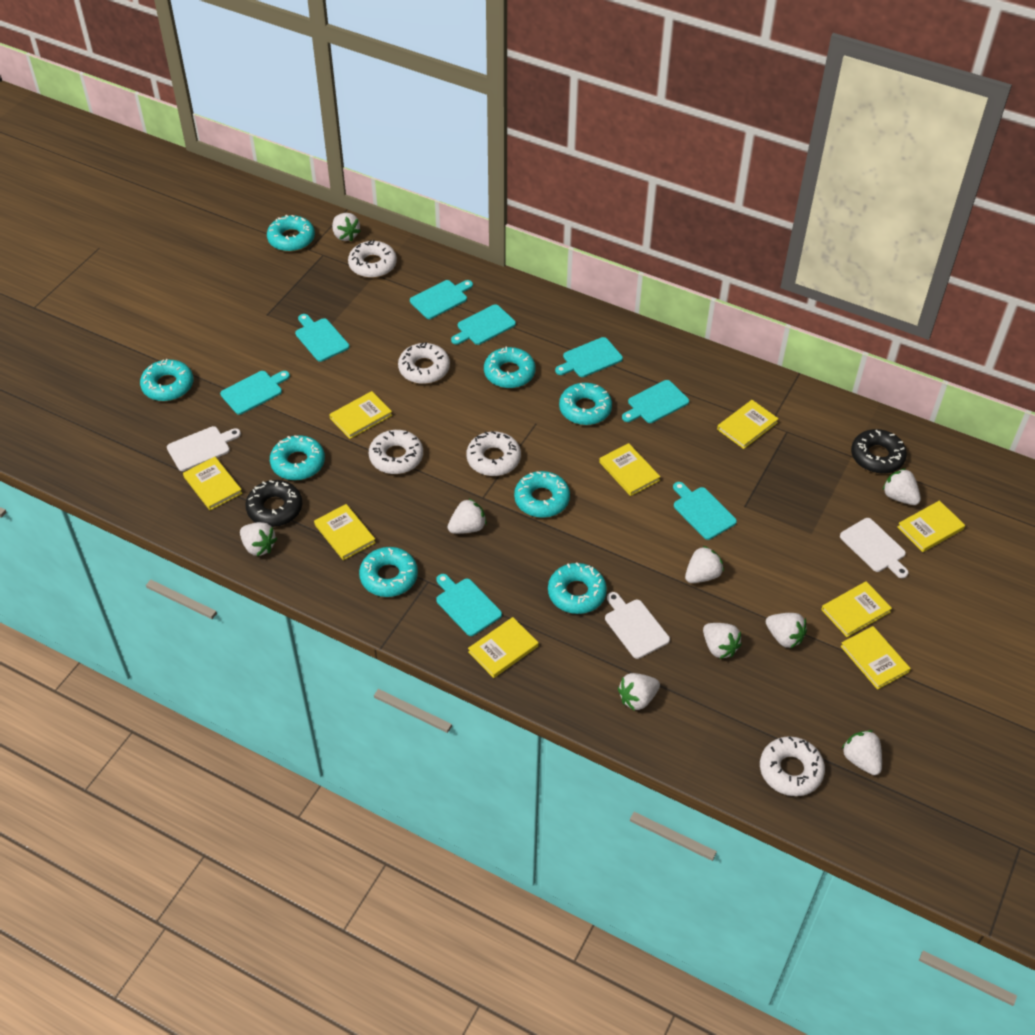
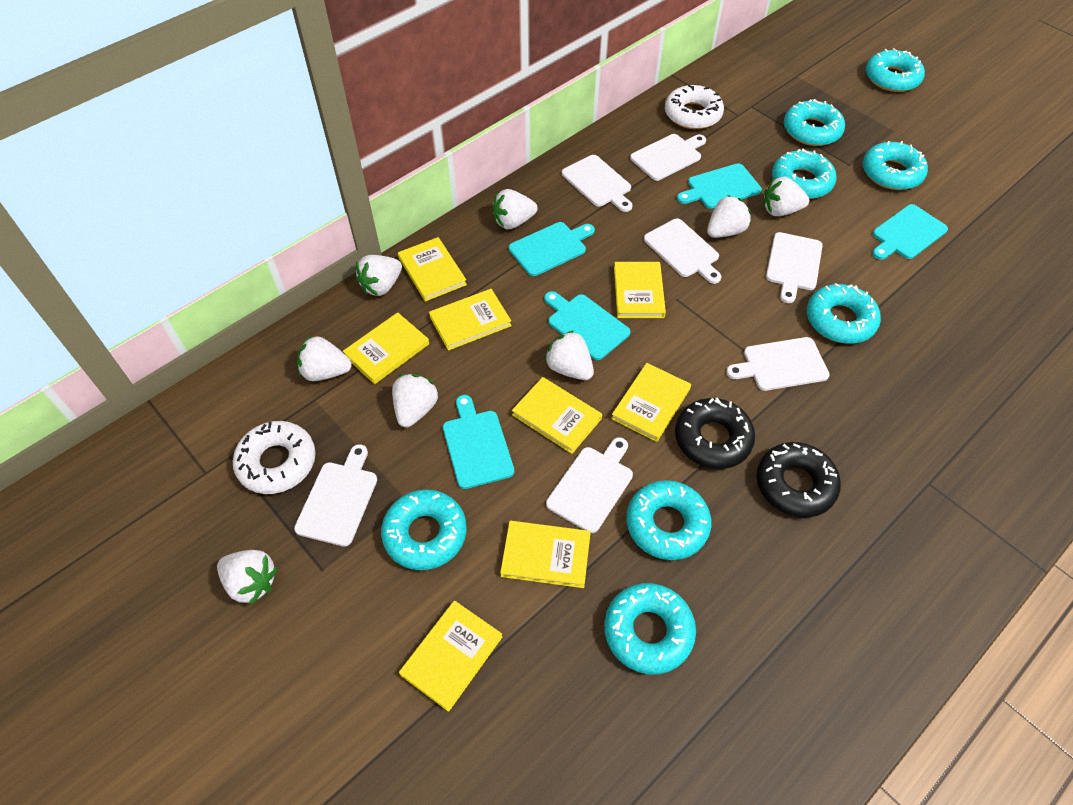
turquoise cutting board: [220,371,290,415] [295,314,349,362] [410,280,473,319] [436,574,502,636] [451,304,516,345] [555,337,623,377] [622,380,689,423] [673,482,737,540] = 8 -> [443,395,514,489] [509,222,595,276] [544,291,630,360] [677,163,762,209] [872,204,948,260] = 5
white cutting board: [167,426,241,471] [605,592,670,659] [840,518,909,578] = 3 -> [294,444,377,546] [546,437,633,533] [562,155,632,212] [630,134,706,181] [644,219,722,284] [726,337,830,391] [766,232,823,303] = 7
white donut: [348,240,397,278] [369,430,423,474] [398,342,450,384] [466,431,521,476] [760,736,825,796] = 5 -> [233,421,316,494] [665,85,724,129] = 2
white strawberry: [240,522,277,556] [332,213,361,241] [448,499,487,534] [618,673,660,711] [685,546,724,583] [703,623,742,659] [766,613,807,649] [842,730,882,775] [883,468,921,505] = 9 -> [217,550,278,605] [297,336,352,381] [356,255,402,296] [392,374,438,428] [492,189,538,229] [544,330,594,380] [707,195,751,238] [763,177,809,216] = 8
yellow book: [183,457,242,510] [314,504,376,560] [329,391,392,439] [468,617,539,678] [599,443,660,496] [717,400,779,449] [821,581,892,637] [840,626,911,690] [897,501,965,552] = 9 -> [343,312,429,384] [398,237,467,302] [399,601,502,712] [429,289,512,351] [500,521,591,588] [512,377,602,454] [611,363,691,442] [614,262,666,318] = 8

